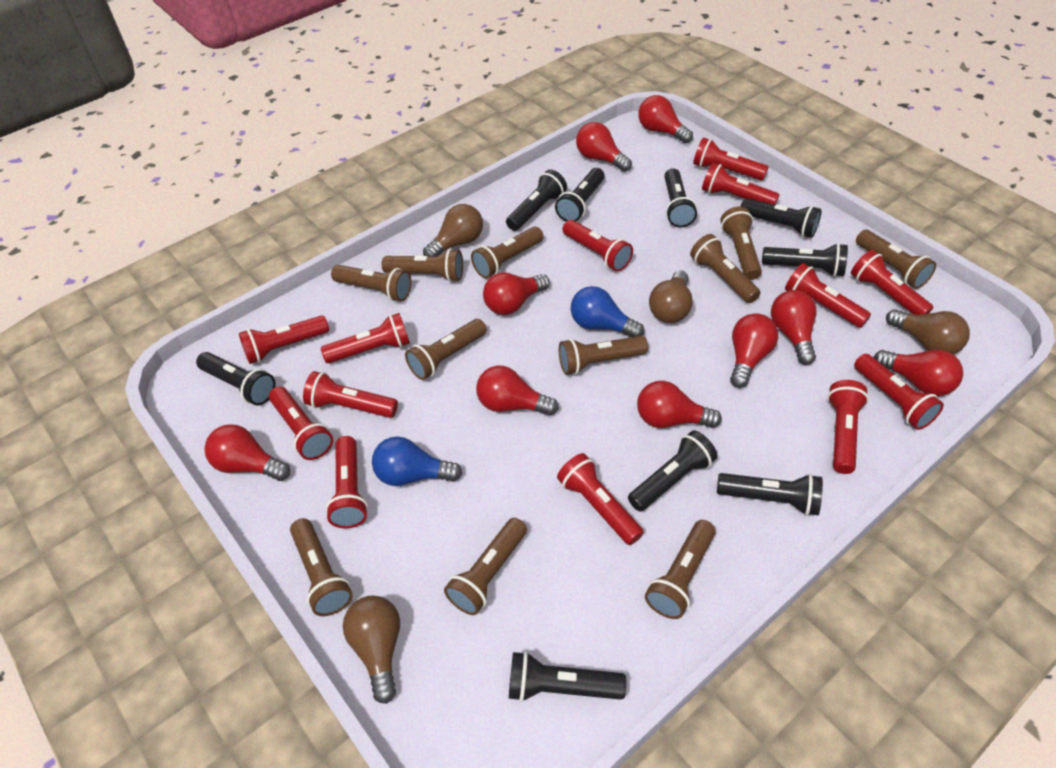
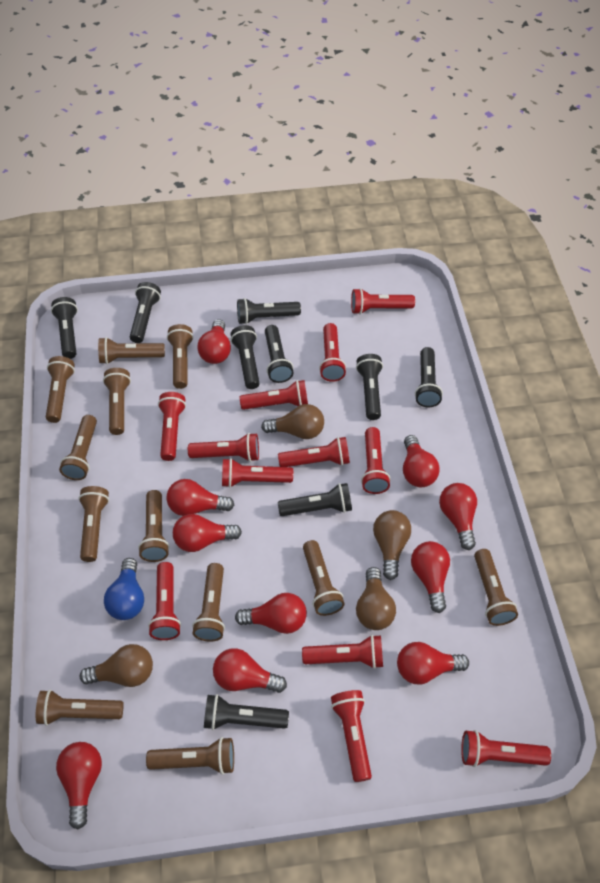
blue light bulb: [372,436,462,486] [571,286,644,337] = 2 -> [104,558,144,620] = 1
brown flashlight: [290,518,353,616] [331,265,411,301] [382,249,463,282] [405,319,487,380] [444,518,527,615] [471,227,544,278] [559,336,648,375] [645,520,716,619] [690,234,760,303] [720,207,762,280] [856,230,936,289] = 11 -> [36,690,124,726] [46,356,75,423] [59,415,97,480] [79,486,109,562] [98,337,165,364] [103,368,131,435] [138,490,170,562] [146,737,234,775] [167,324,194,389] [192,563,225,642] [303,540,344,616] [474,549,518,626] = 12
red flashlight: [239,315,329,364] [269,386,333,460] [303,371,398,418] [321,313,410,363] [326,436,368,528] [557,453,644,545] [562,220,633,272] [693,138,769,181] [702,163,780,205] [785,263,871,328] [827,380,869,474] [851,250,933,315] [854,354,944,430] = 13 -> [148,562,181,640] [158,392,186,461] [188,433,259,462] [222,458,293,488] [240,380,308,410] [278,437,350,467] [302,635,383,669] [319,323,346,382] [331,690,372,782] [351,288,415,314] [361,427,391,494] [461,730,551,767] = 12
red light bulb: [204,424,290,481] [476,366,559,416] [483,273,550,315] [576,122,632,172] [637,381,722,428] [638,95,693,144] [730,313,778,388] [771,290,817,365] [874,350,963,396] = 9 -> [56,742,102,829] [167,479,234,516] [173,514,242,552] [197,319,231,364] [213,648,287,693] [235,593,307,634] [397,642,469,684] [403,435,440,487] [411,541,450,613] [439,483,477,550] = 10

